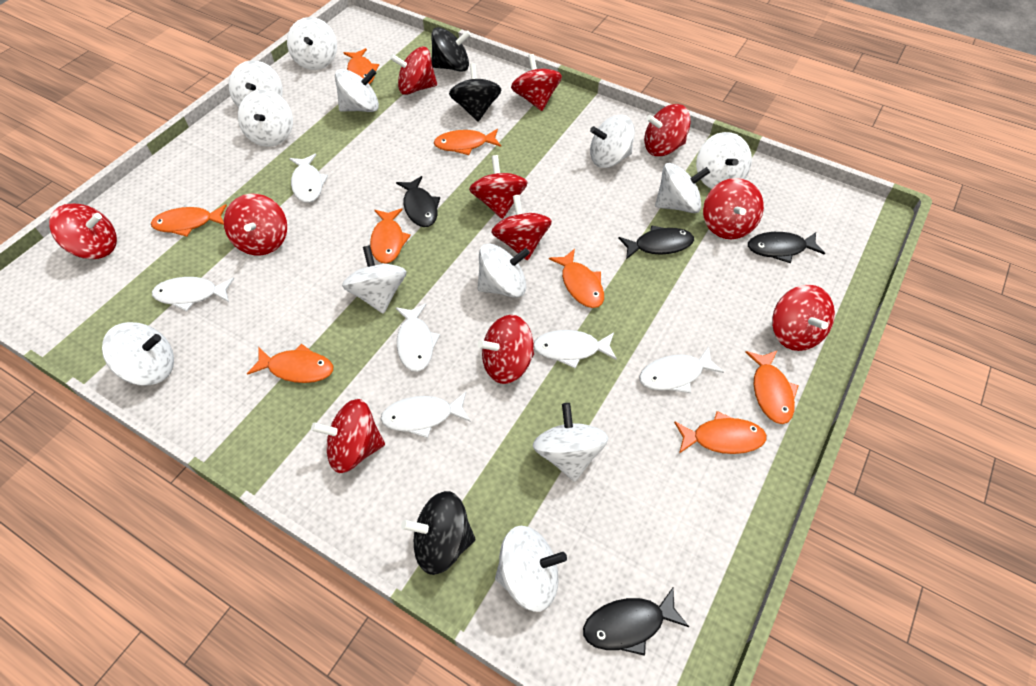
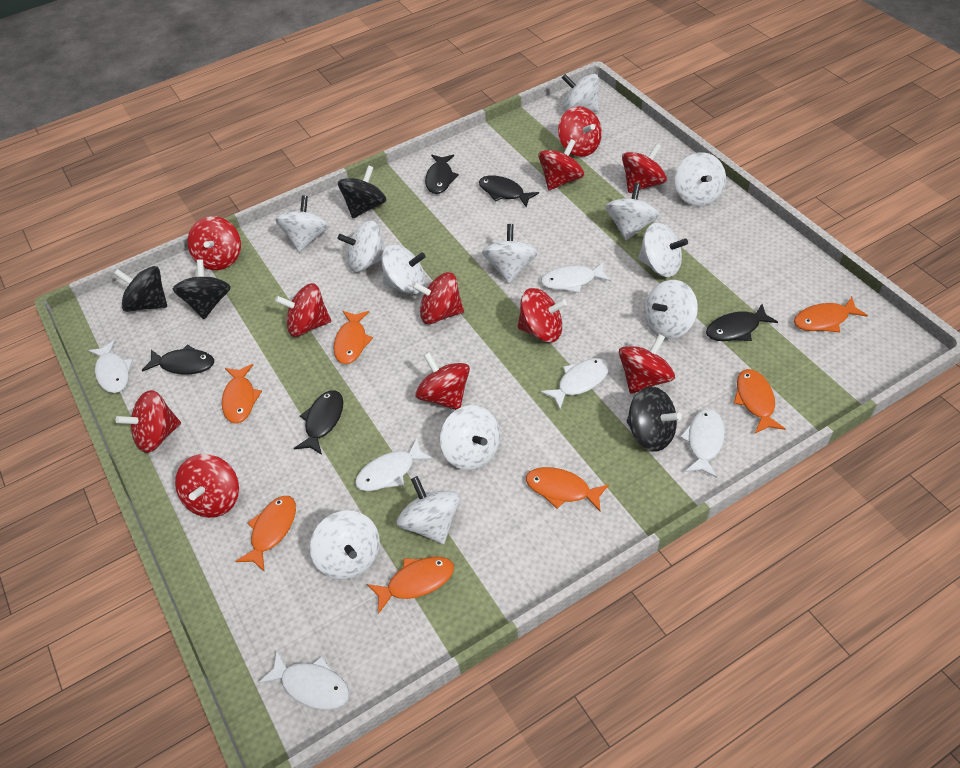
black fish: [396,176,440,227] [583,588,689,656] [618,225,694,260] [748,232,825,263] = 4 -> [142,344,214,374] [294,390,343,455] [425,155,459,194] [479,175,539,207] [706,304,778,341] = 5
black spinning top: [401,491,475,575] [431,27,471,72] [449,63,501,121] = 3 -> [114,266,167,312] [173,260,231,319] [338,165,387,218] [627,386,682,451] = 4
orange fish: [151,204,227,237] [247,344,333,383] [344,48,379,84] [370,208,411,264] [434,129,501,155] [549,249,604,308] [674,411,767,454] [745,350,799,424] = 8 -> [222,364,262,423] [235,496,296,572] [334,311,373,364] [367,557,454,614] [526,467,609,512] [734,369,785,434] [794,297,868,332] = 7

